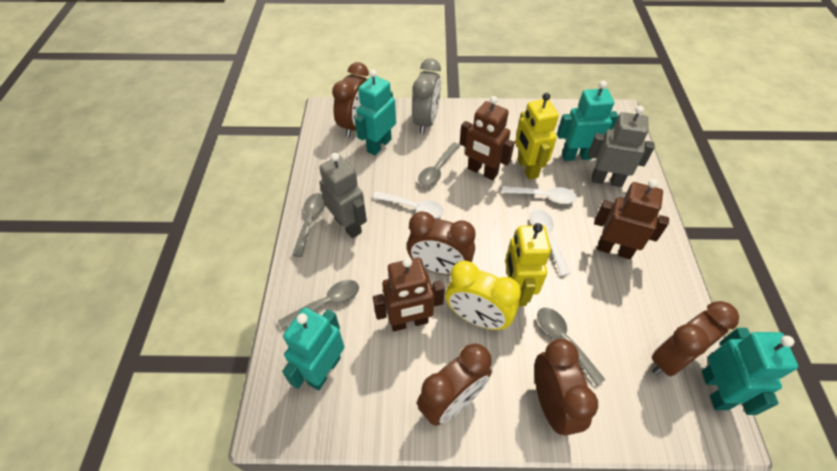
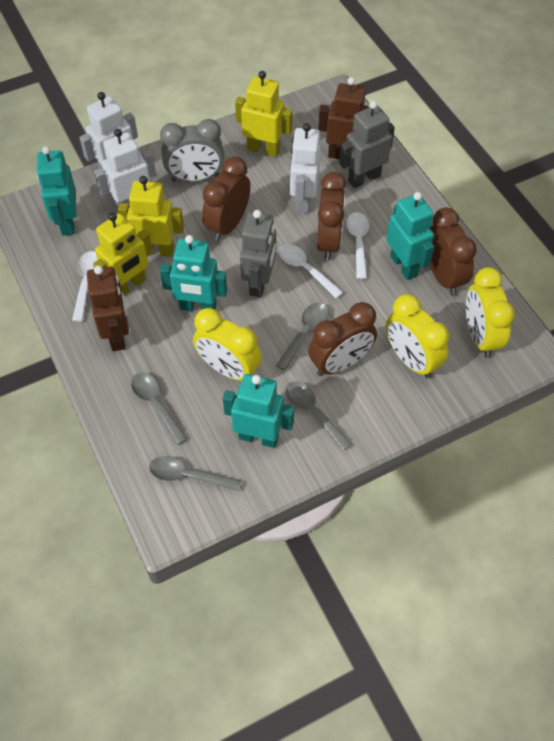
brown clock: [332,62,369,137] [407,212,476,275] [417,343,492,426] [534,339,598,436] [652,301,739,377] = 5 -> [202,157,251,241] [308,302,377,376] [317,172,346,261] [430,207,477,295] = 4
brown robot: [373,257,445,331] [460,96,515,180] [594,179,669,259] = 3 -> [87,266,129,351] [318,77,369,159] = 2
white robot: none = 0 -> [79,92,138,169] [94,129,156,211] [290,123,321,213] = 3
yellow clock: [446,261,521,330] = 1 -> [193,308,262,381] [386,294,449,379] [466,267,515,358] = 3
yellow robot: [505,223,551,306] [515,93,559,180] = 2 -> [93,212,153,295] [118,176,184,257] [235,71,293,157] = 3

